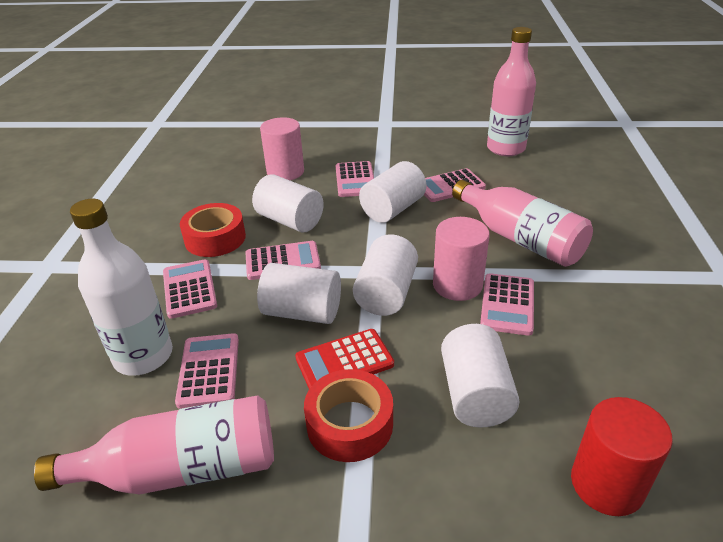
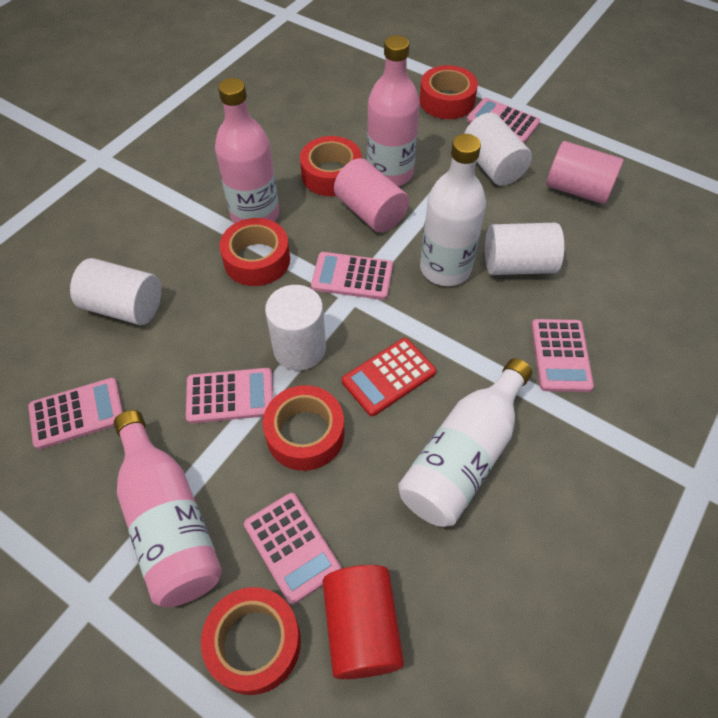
red tape: [180,203,246,257] [304,369,393,462] = 2 -> [201,587,301,695] [220,218,290,286] [263,385,345,471] [300,136,362,196] [420,65,478,119] = 5
white bottle: [70,199,173,376] = 1 -> [398,358,532,527] [420,134,486,286] = 2
white cylinder: [252,174,324,233] [257,263,341,324] [353,234,418,316] [359,161,427,223] [441,324,520,428] = 5 -> [70,258,161,325] [265,285,326,371] [464,113,532,186] [485,223,564,275] = 4

